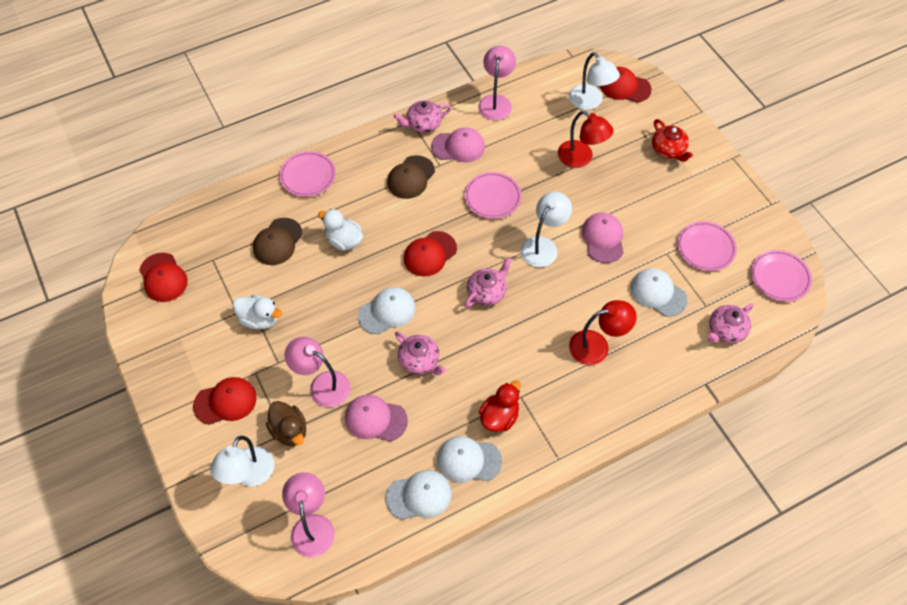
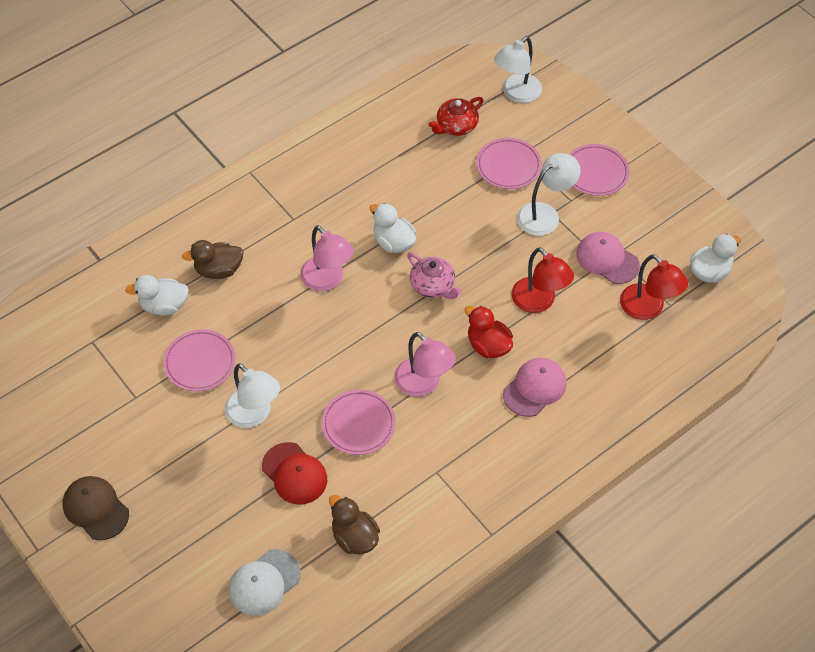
brown cap: [253,218,303,265] [387,155,435,199] = 2 -> [63,476,129,540] = 1
brown duck: [266,401,306,446] = 1 -> [182,240,243,279] [329,495,380,554] = 2
pink cap: [345,395,408,442] [431,127,485,162] [582,212,624,263] = 3 -> [503,358,566,417] [576,232,640,284] = 2
pink lamp: [282,472,335,557] [285,337,351,407] [478,46,516,120] = 3 -> [300,225,354,291] [394,332,456,397] = 2
pink teapot: [394,100,451,133] [395,332,446,375] [465,257,512,307] [707,303,753,343] = 4 -> [407,252,462,299] = 1
red cap: [139,253,188,302] [193,377,257,425] [404,231,457,277] [600,67,652,103] = 4 -> [262,442,327,505] = 1
white cap: [358,287,416,334] [386,470,452,520] [437,436,502,483] [631,268,687,317] = 4 -> [229,549,300,616] = 1
white duck: [233,295,282,329] [318,209,363,251] = 2 -> [125,275,189,315] [369,203,416,253] [690,234,741,283] = 3

